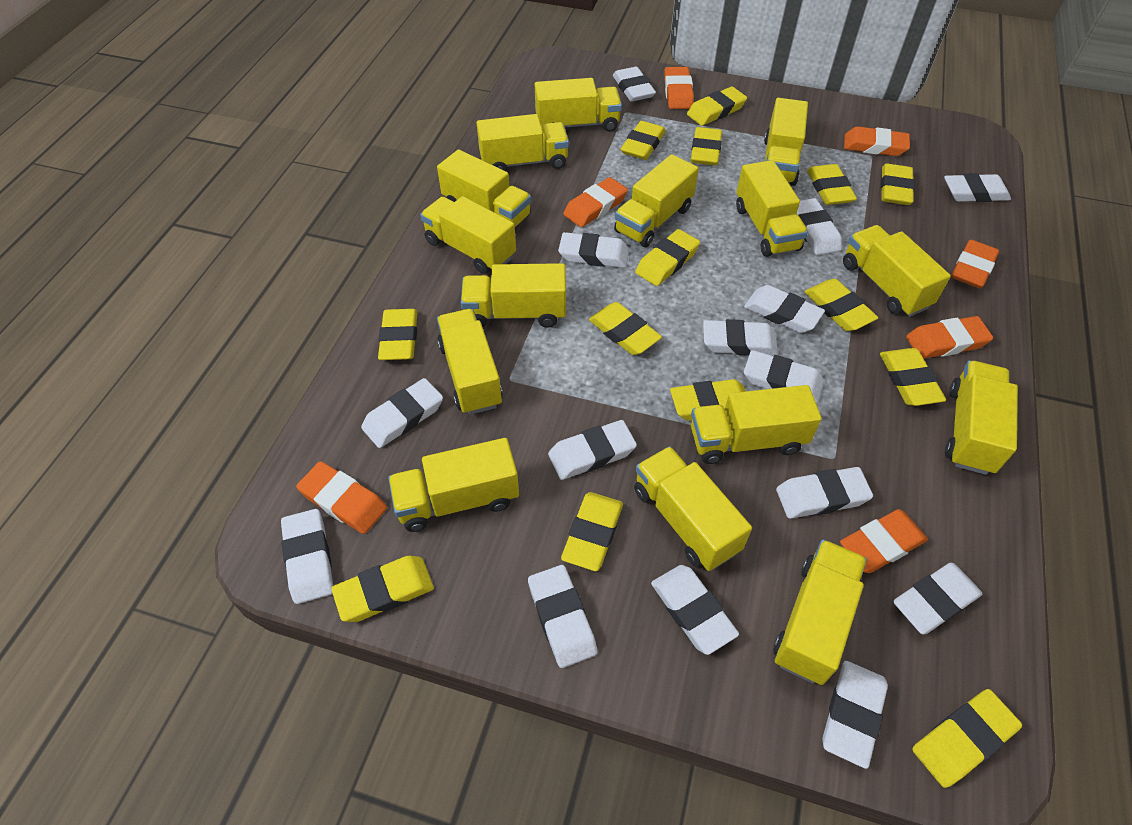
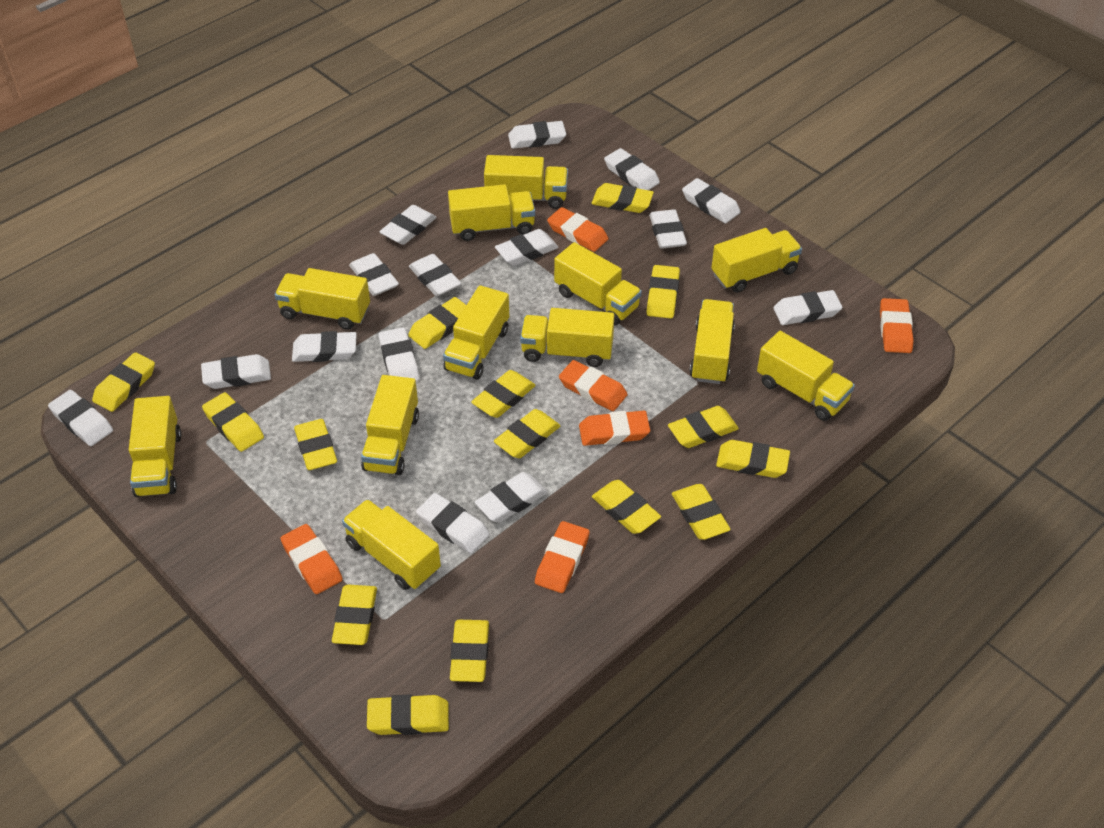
orange eraser: [296,461,387,534] [563,177,628,227] [664,67,694,109] [840,509,928,573] [844,126,910,156] [906,316,993,359] [951,240,999,288] = 7 -> [280,524,343,594] [535,521,590,593] [547,207,608,252] [559,360,628,411] [579,411,650,446] [880,298,914,353] = 6
yellow eraser: [331,556,434,622] [378,309,418,360] [561,492,623,571] [589,302,662,355] [621,121,666,160] [635,229,700,286] [670,379,746,421] [687,87,747,126] [691,127,722,166] [805,279,878,331] [807,164,857,205] [880,348,946,406] [881,164,915,205] [912,689,1022,788] = 14 -> [92,352,155,412] [202,392,264,452] [294,419,337,470] [332,584,377,645] [367,695,449,735] [408,297,466,349] [450,620,489,682] [471,370,536,418] [494,409,561,458] [592,183,654,213] [592,480,661,534] [647,265,680,319] [668,406,739,448] [672,484,731,540] [716,440,790,478] = 15
yellow truck: [388,438,519,532] [420,196,516,274] [437,149,531,227] [437,309,503,415] [461,263,566,328] [477,114,569,171] [535,78,622,132] [614,154,699,247] [634,446,752,571] [691,385,822,464] [736,160,808,257] [764,98,808,186] [773,540,867,685] [843,225,951,317] [945,361,1018,475] = 15 -> [129,396,181,497] [275,268,370,330] [342,499,441,590] [361,375,419,475] [443,285,509,380] [448,184,535,241] [484,155,568,209] [520,308,614,367] [554,242,642,325] [689,299,735,384] [711,228,802,293] [757,331,855,421] = 12

